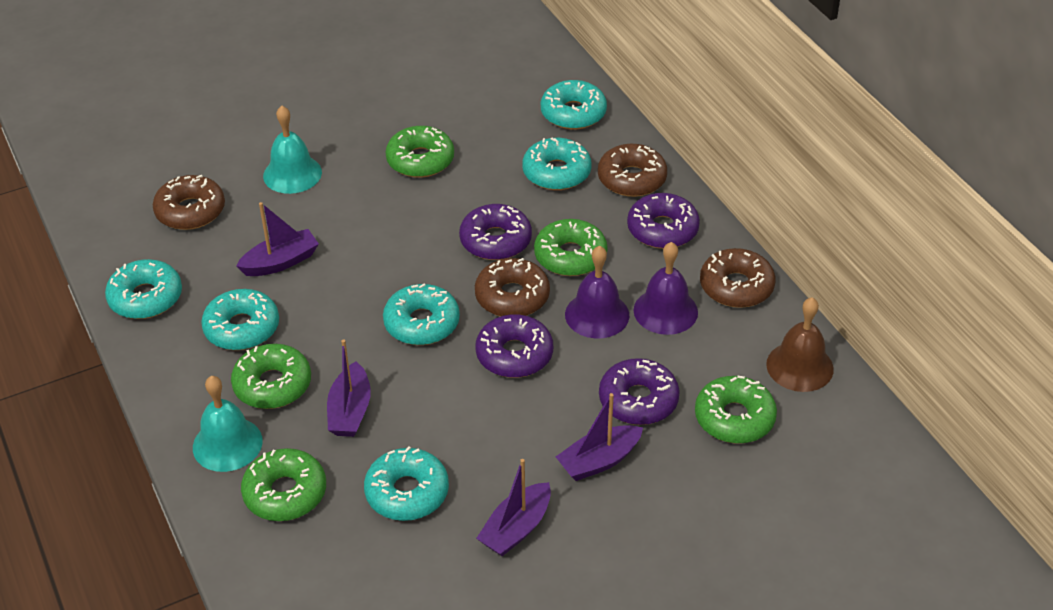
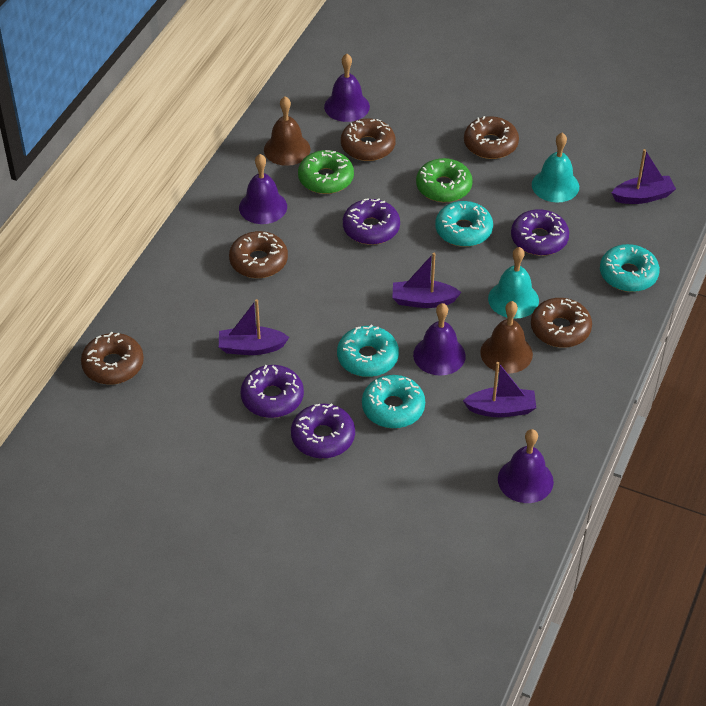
brown bell: [766,297,834,392] = 1 -> [264,97,310,166] [480,301,533,373] = 2
brown donut: [153,175,225,230] [475,258,550,316] [598,144,667,197] [700,248,775,308] = 4 -> [81,332,144,385] [229,231,288,278] [341,118,396,161] [464,116,519,159] [531,298,592,348] = 5
green donut: [231,344,311,409] [241,448,326,521] [385,126,454,178] [534,219,608,276] [695,376,777,444] = 5 -> [298,150,354,194] [416,158,473,202] = 2
purple bell: [565,246,629,338] [634,242,698,335] = 2 -> [239,154,287,224] [324,54,370,122] [413,303,466,376] [498,429,554,503] = 4
turquoise donut: [105,259,182,319] [201,289,279,350] [364,446,449,521] [383,284,460,345] [522,138,592,190] [541,80,607,129] = 6 -> [337,325,399,377] [362,375,425,428] [435,201,493,247] [600,244,660,292] = 4

